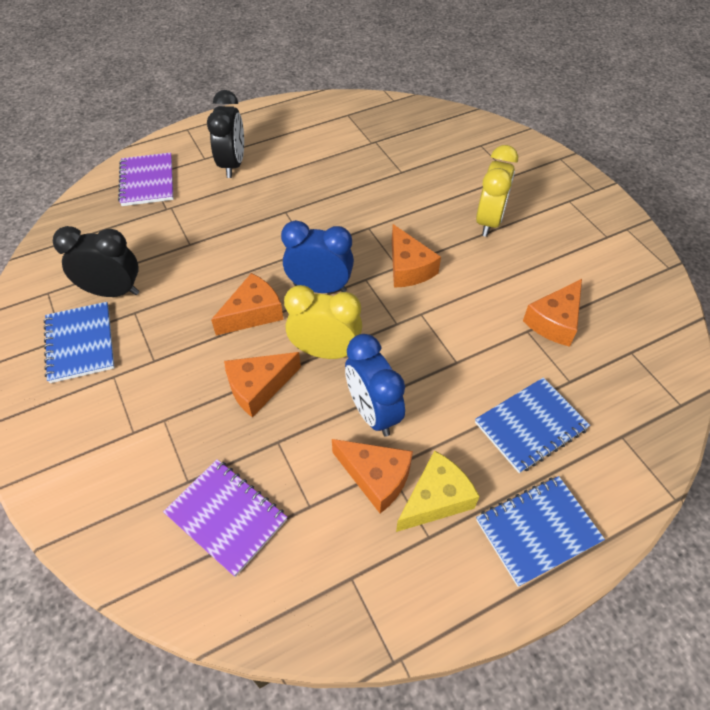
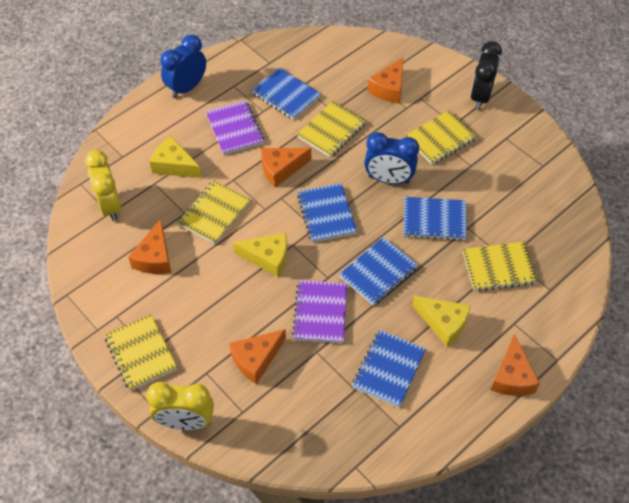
black clock: [53,226,139,297] [207,90,244,178] = 2 -> [470,41,502,110] = 1
blue notebook: [44,302,115,383] [475,377,590,473] [476,476,605,587] = 3 -> [252,67,321,120] [297,183,357,242] [339,237,418,305] [352,330,426,408] [403,197,467,241] = 5
yellow cheese: [396,450,480,532] = 1 -> [150,136,202,178] [233,232,287,277] [412,296,471,347] = 3
yellow notebook: none = 0 -> [105,314,177,391] [177,180,250,244] [297,101,366,157] [405,110,477,165] [463,242,538,292] = 5

